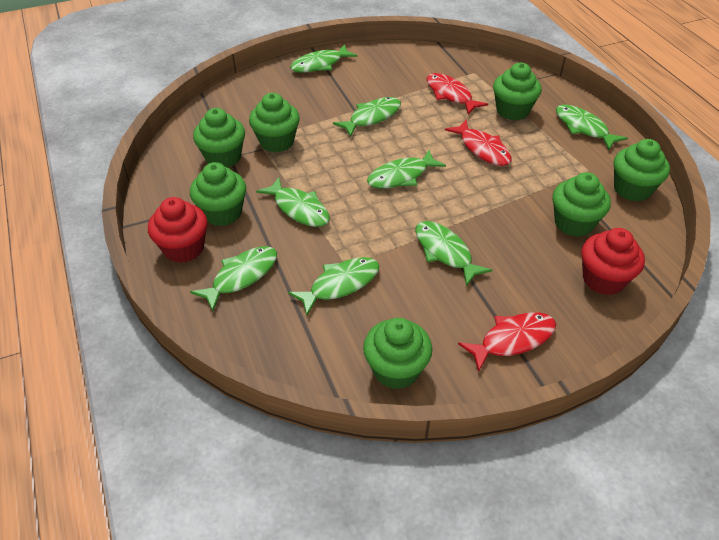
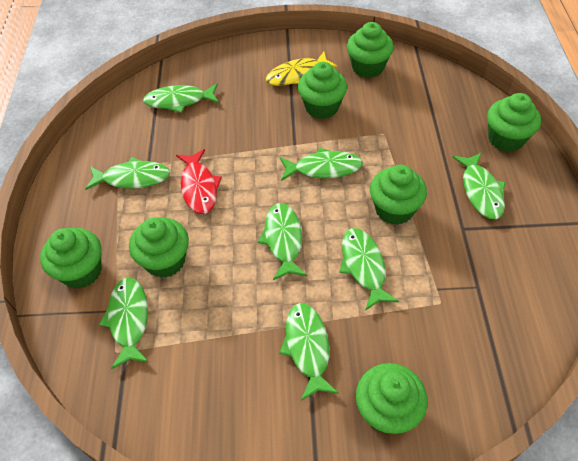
red cupcake: [148,197,208,263] [581,228,645,295] = 2 -> none = 0
red fish: [427,73,488,115] [445,120,512,166] [458,312,556,372] = 3 -> [176,149,222,214] = 1
yellow fish: none = 0 -> [266,52,337,86] = 1

